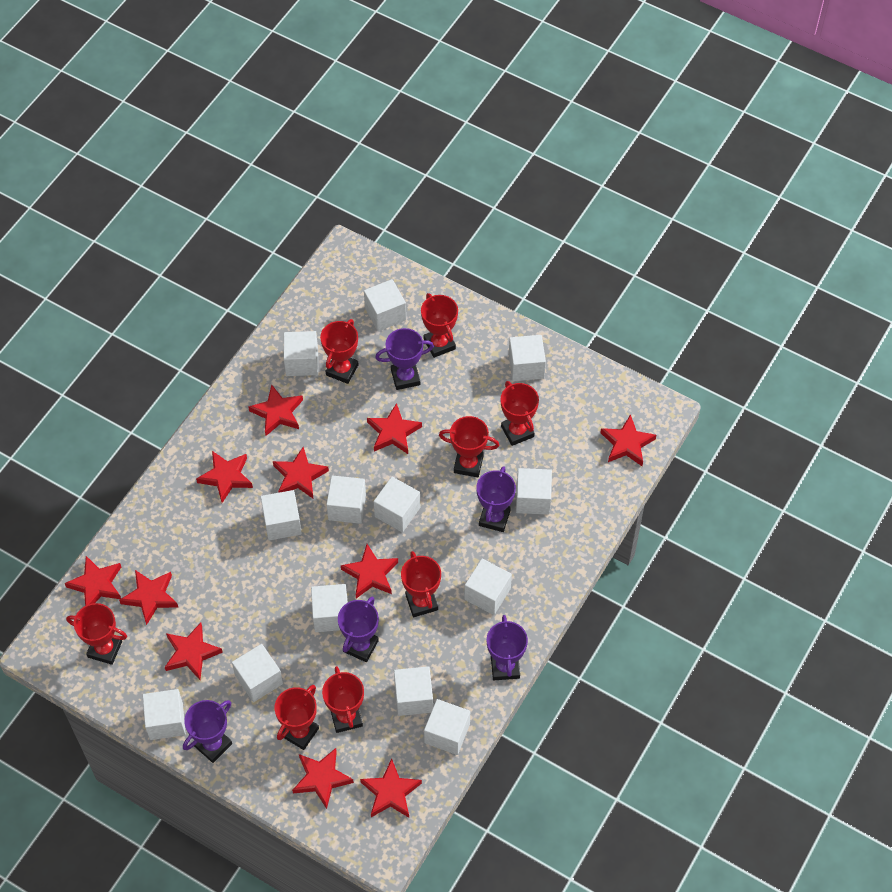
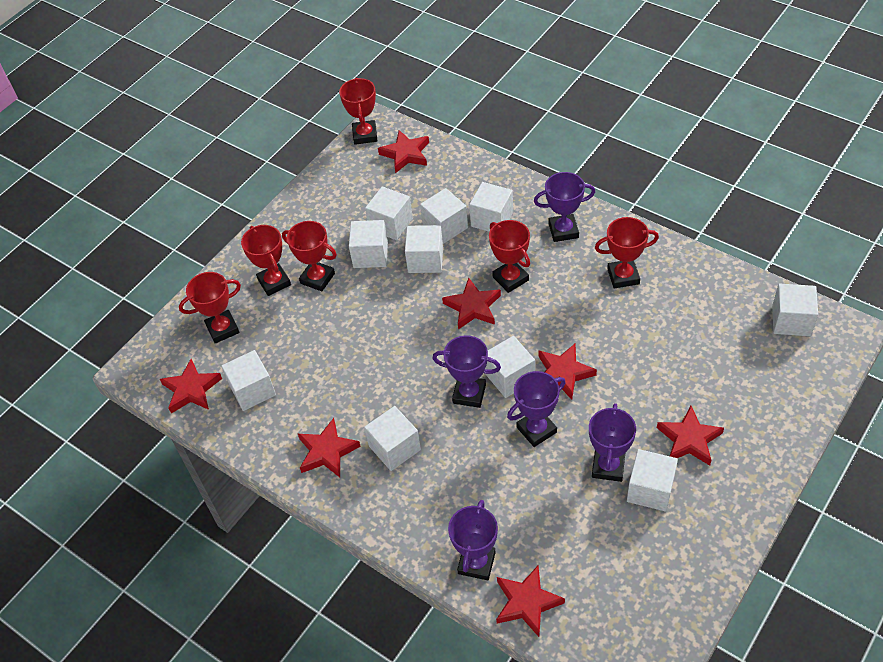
red star: [65,556,121,606] [119,570,178,625] [165,623,223,680] [196,451,253,503] [248,385,303,436] [273,447,329,499] [292,748,354,809] [341,544,398,598] [360,759,422,818] [367,403,422,454] [600,414,656,466] = 11 -> [160,359,222,413] [298,418,361,478] [378,130,429,173] [442,278,501,329] [496,566,565,637] [538,344,597,400] [657,406,724,466] = 7
red trophy: [66,603,127,665] [275,685,319,750] [320,319,359,384] [322,666,364,733] [401,551,441,617] [421,293,458,358] [439,416,499,477] [501,381,539,446] = 8 -> [179,272,241,343] [241,225,291,296] [282,221,337,291] [339,78,378,145] [489,220,530,293] [595,217,659,289] = 6
white cube: [143,689,186,740] [232,644,283,702] [261,490,302,540] [284,331,318,376] [311,584,348,632] [326,475,366,524] [364,279,406,331] [374,477,420,532] [394,666,433,716] [424,699,470,755] [464,559,512,615] [509,335,546,381] [516,468,552,515] = 13 -> [221,350,276,411] [349,220,388,268] [364,406,421,471] [365,186,413,240] [405,225,443,273] [420,188,468,244] [469,182,513,232] [485,336,535,398] [627,449,678,511] [772,283,818,336] = 10

